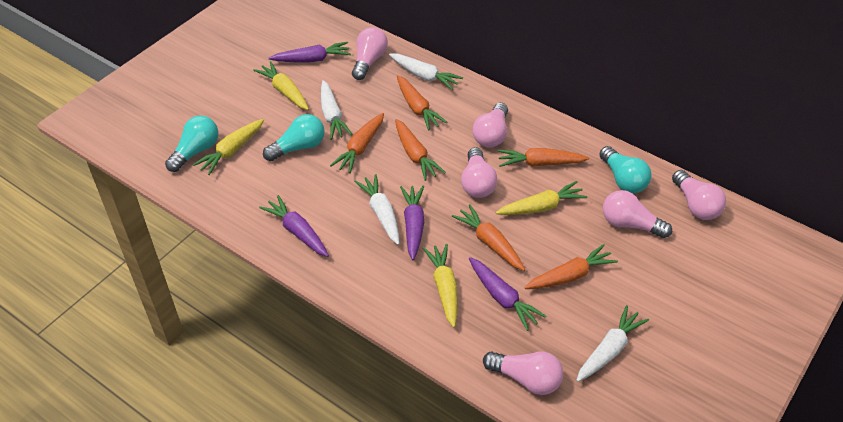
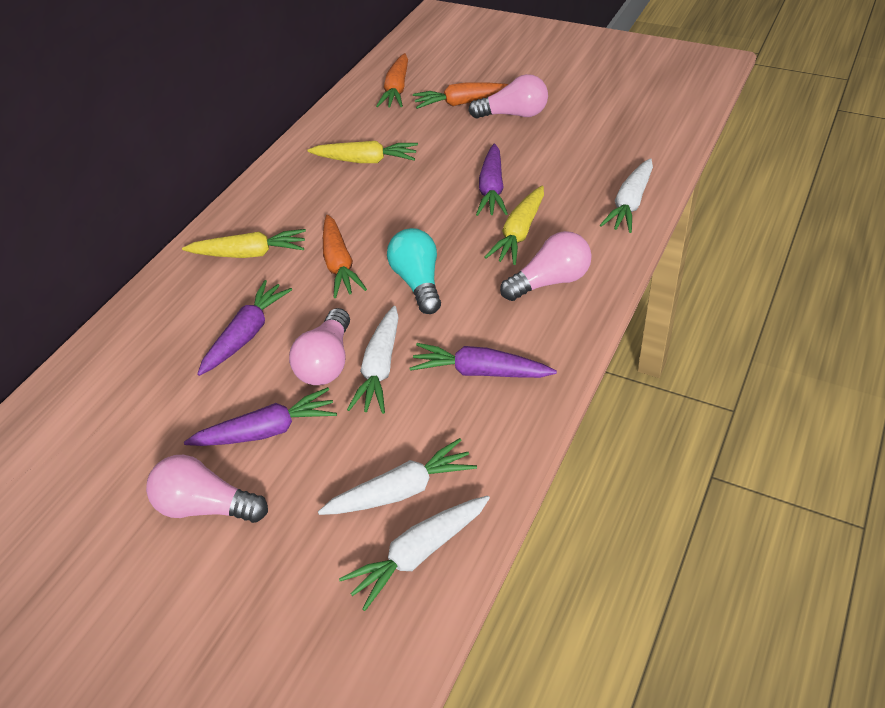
orange carrot: [330,113,384,173] [395,119,446,181] [397,75,448,130] [452,204,525,271] [498,148,589,167] [524,244,618,289] = 6 -> [323,215,367,298] [376,53,408,107] [413,83,508,109] = 3
pink light bulb: [352,27,388,80] [461,147,497,198] [473,103,508,148] [483,351,563,395] [603,190,672,238] [672,170,726,220] = 6 -> [146,455,268,523] [289,308,350,385] [468,74,548,118] [500,231,592,301] = 4
turquoise light bulb: [165,116,218,172] [263,114,325,161] [599,146,651,193] = 3 -> [387,228,441,314] = 1
yellow carrot: [193,119,264,175] [253,61,309,110] [423,244,458,328] [496,181,587,215] = 4 -> [182,229,306,258] [307,141,418,163] [484,186,544,265] = 3

